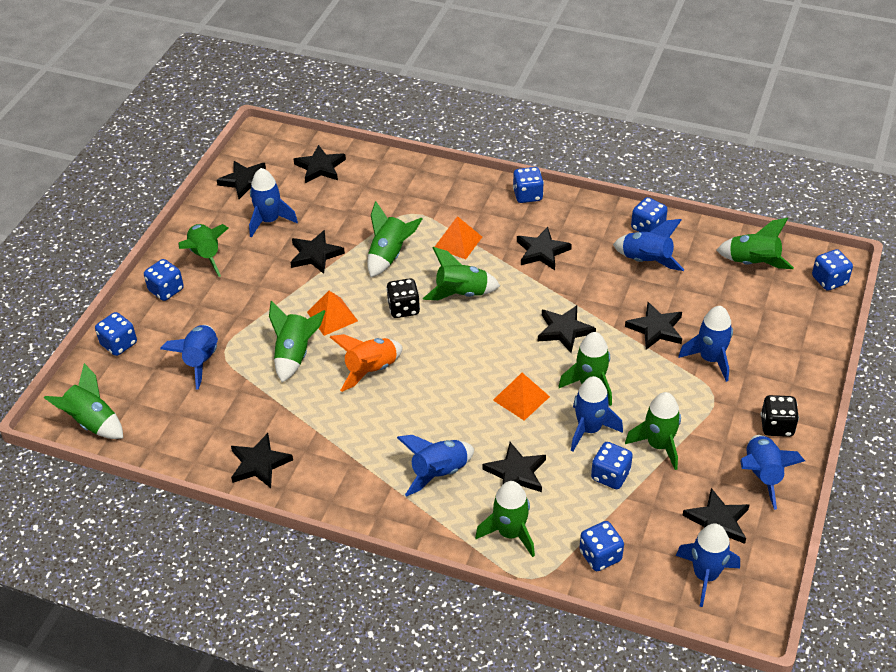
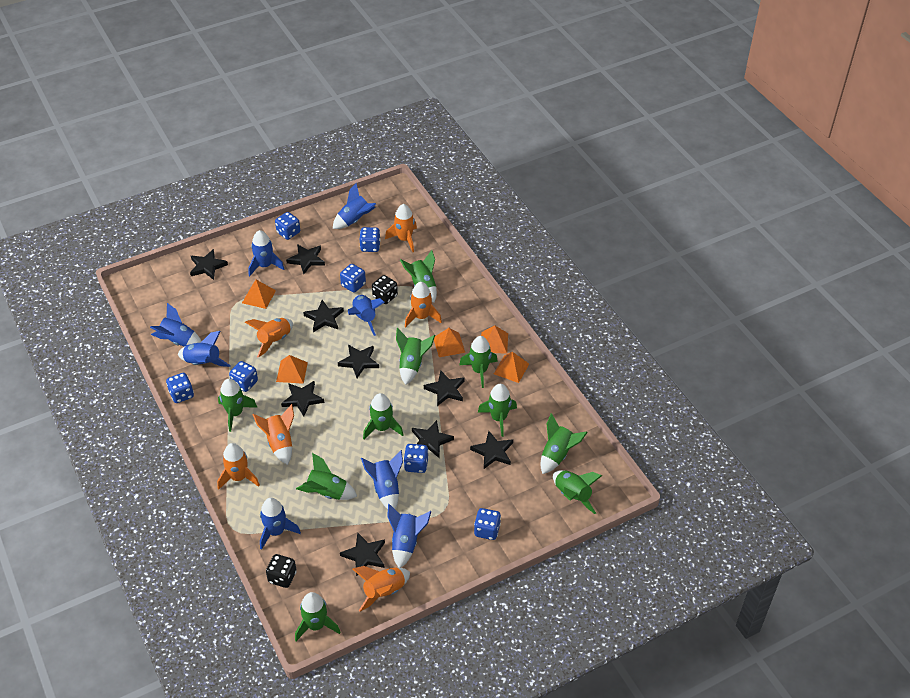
green rocket: [44,363,123,439] [179,224,229,277] [269,300,326,383] [367,201,422,277] [423,247,500,300] [475,481,535,557] [558,332,612,406] [625,392,681,470] [717,218,794,269] = 9 -> [218,379,257,432] [295,592,341,641] [296,453,357,500] [363,393,403,439] [396,328,435,385] [400,250,437,303] [459,336,498,388] [478,384,517,437] [541,413,588,474] [553,470,602,514] = 10
orange pyramid: [307,291,358,336] [435,216,482,259] [493,373,550,421] = 3 -> [242,280,276,309] [276,355,308,384] [434,328,465,357] [481,326,508,354] [494,352,529,383] = 5
orange rocket: [330,334,403,392] = 1 -> [217,443,260,490] [245,318,293,358] [252,404,294,465] [353,566,410,612] [385,204,417,252] [405,282,442,328] = 6

